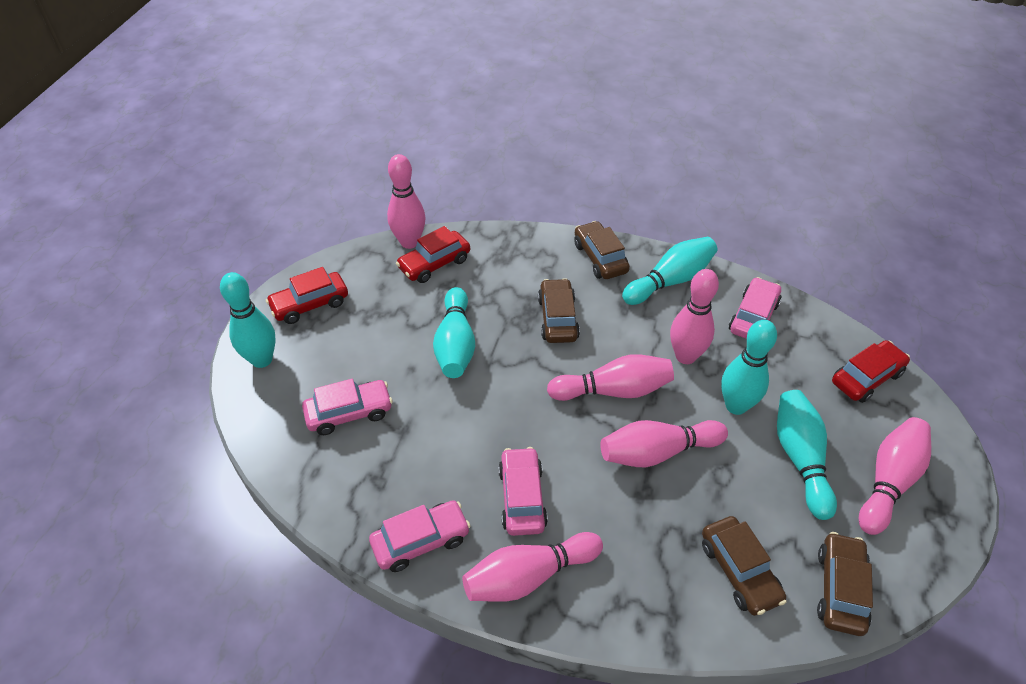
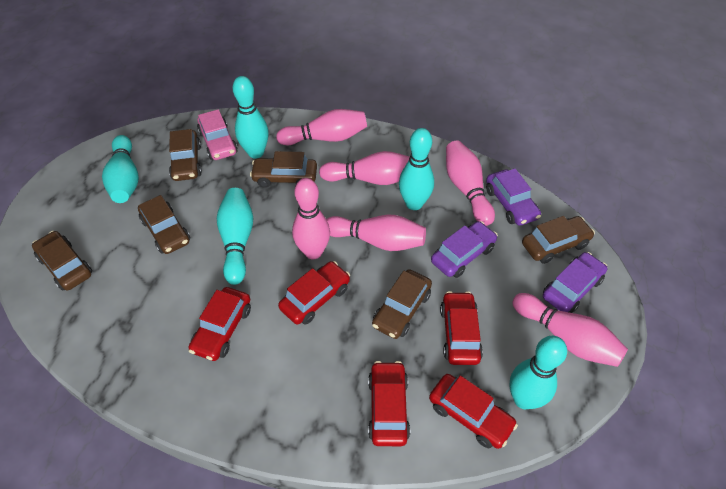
brown car: [538,278,580,343] [574,221,630,279] [702,516,787,616] [817,532,873,636] = 4 -> [32,231,92,291] [138,195,190,254] [169,129,202,181] [250,151,317,188] [372,269,432,339] [522,216,595,264] = 6
pink car: [302,379,393,435] [369,500,471,572] [498,447,548,536] [729,277,781,339] = 4 -> [197,109,238,160] = 1
purple car: none = 0 -> [431,221,498,278] [486,169,541,226] [543,252,607,313] = 3
red car: [266,267,348,324] [396,226,470,283] [832,340,910,403] = 3 -> [189,287,251,361] [278,261,350,325] [368,361,410,446] [429,374,518,449] [440,291,483,365] = 5

